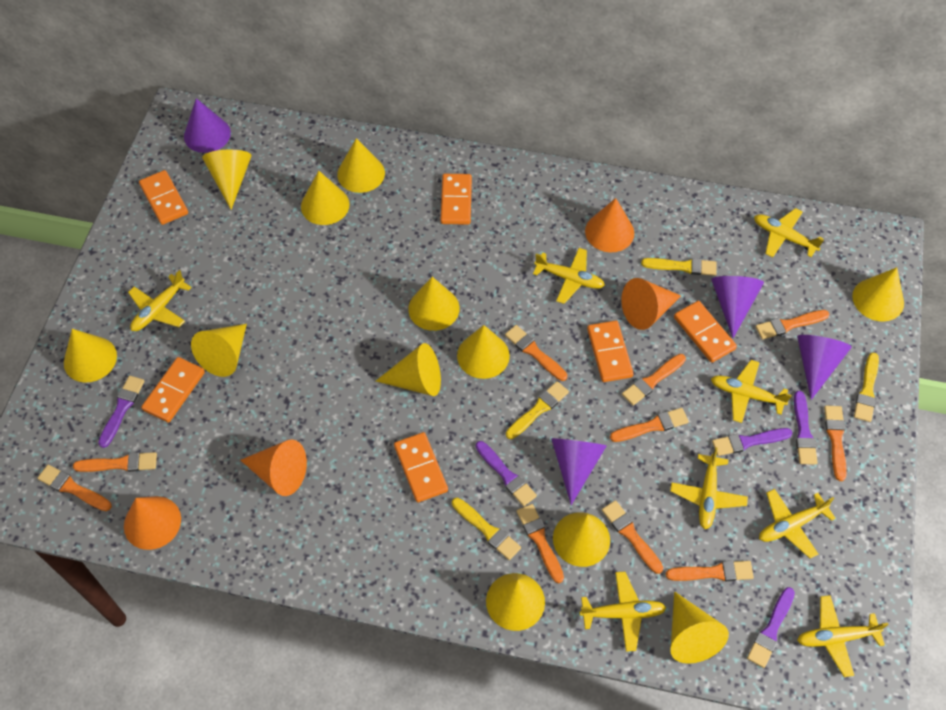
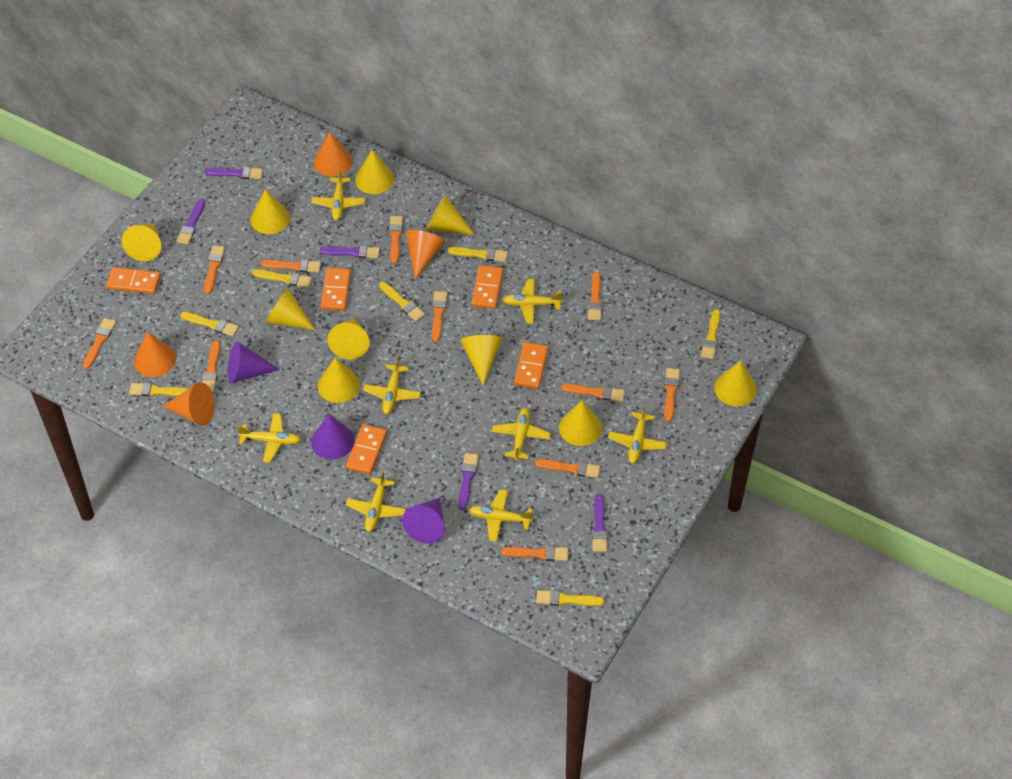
orange brush: [37,465,112,511] [73,452,157,472] [505,325,567,381] [517,504,564,583] [602,500,663,574] [610,408,689,442] [622,354,686,405] [665,561,754,581] [755,310,829,340] [824,405,847,481] = 10 -> [83,318,116,369] [202,340,220,392] [204,245,225,295] [260,259,321,273] [389,216,403,264] [432,291,447,342] [501,546,569,561] [535,459,600,478] [561,384,625,402] [588,272,602,321] [664,368,680,422] = 11
orange domino: [139,170,188,225] [141,357,205,423] [394,432,448,502] [441,174,472,225] [587,321,634,382] [674,301,737,363] = 6 -> [106,267,161,294] [321,268,351,311] [346,424,387,475] [471,265,503,309] [514,342,548,389] = 5
purple cone: [184,98,231,153] [551,438,607,505] [711,276,764,338] [797,335,852,400] = 4 -> [228,341,280,383] [311,414,355,460] [402,498,445,544] = 3
yellow brush: [452,498,521,560] [506,381,569,439] [641,258,717,276] [854,352,879,422] = 4 -> [129,382,189,396] [180,312,239,337] [252,269,312,288] [379,282,425,322] [448,247,508,262] [536,590,605,606] [701,309,720,359] = 7
yellow cone: [64,329,117,382] [191,324,247,377] [202,150,252,210] [301,171,349,225] [337,138,385,193] [376,343,441,396] [408,277,460,331] [457,325,510,379] [486,573,545,631] [553,512,610,567] [671,591,729,664] [852,267,904,322] = 12 -> [122,223,161,262] [250,189,290,234] [265,287,315,330] [318,357,360,403] [328,318,369,360] [355,150,394,194] [426,195,475,235] [461,335,503,386] [559,400,602,446] [714,361,757,406] = 10

